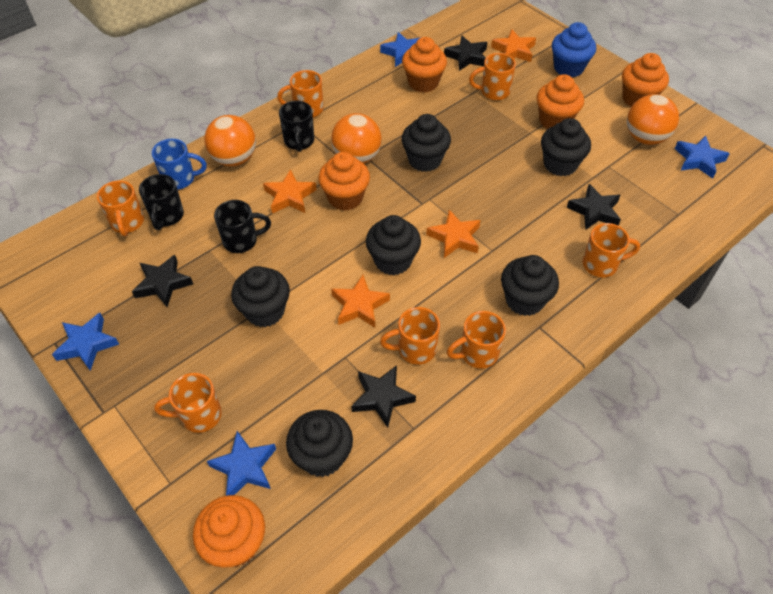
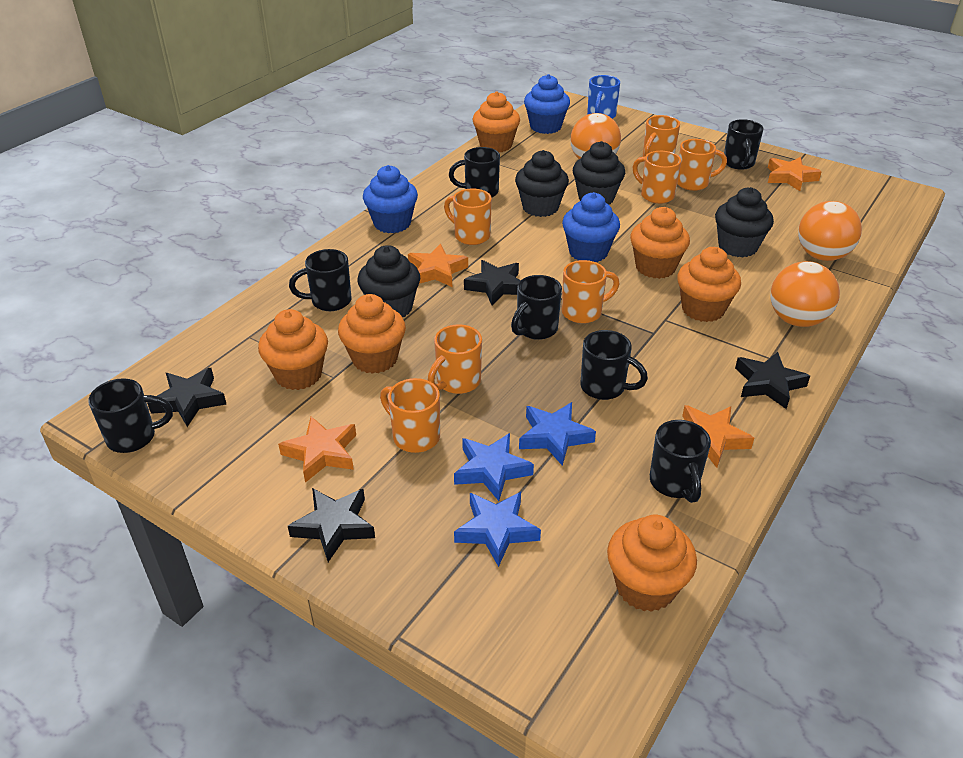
black cupcake: [231,266,290,327] [286,410,353,477] [366,215,421,275] [402,114,451,172] [501,255,559,316] [541,118,591,176] = 6 -> [358,245,420,317] [515,150,569,217] [573,141,625,205] [715,187,774,257] = 4
black mug: [139,174,184,230] [214,200,271,253] [279,101,314,152] = 3 -> [88,378,173,453] [289,249,352,311] [449,147,500,197] [511,275,562,340] [580,330,648,400] [650,420,711,503] [724,119,764,170] = 7
blue cupcake: [552,22,596,78] = 1 -> [363,165,418,233] [524,74,570,134] [562,192,620,262] = 3
blue star: [52,313,119,371] [207,431,276,496] [380,32,420,67] [675,136,730,179] = 4 -> [454,433,534,501] [454,492,541,567] [519,402,596,466] = 3
orange cupcake: [193,495,265,568] [318,152,370,211] [402,37,447,93] [536,74,584,129] [622,53,669,107] = 5 -> [258,309,328,390] [338,294,406,374] [473,91,520,152] [607,515,697,612] [630,207,690,279] [677,247,741,322] = 6

